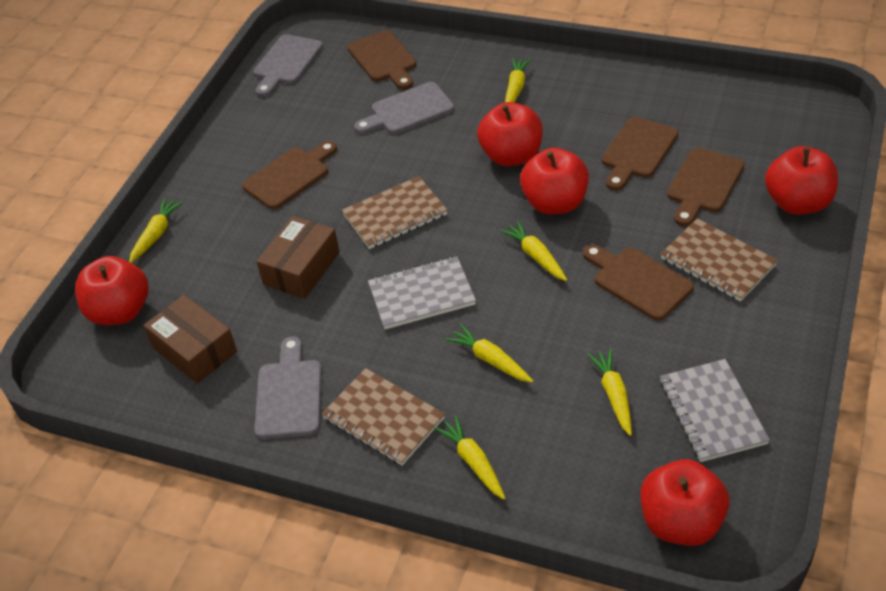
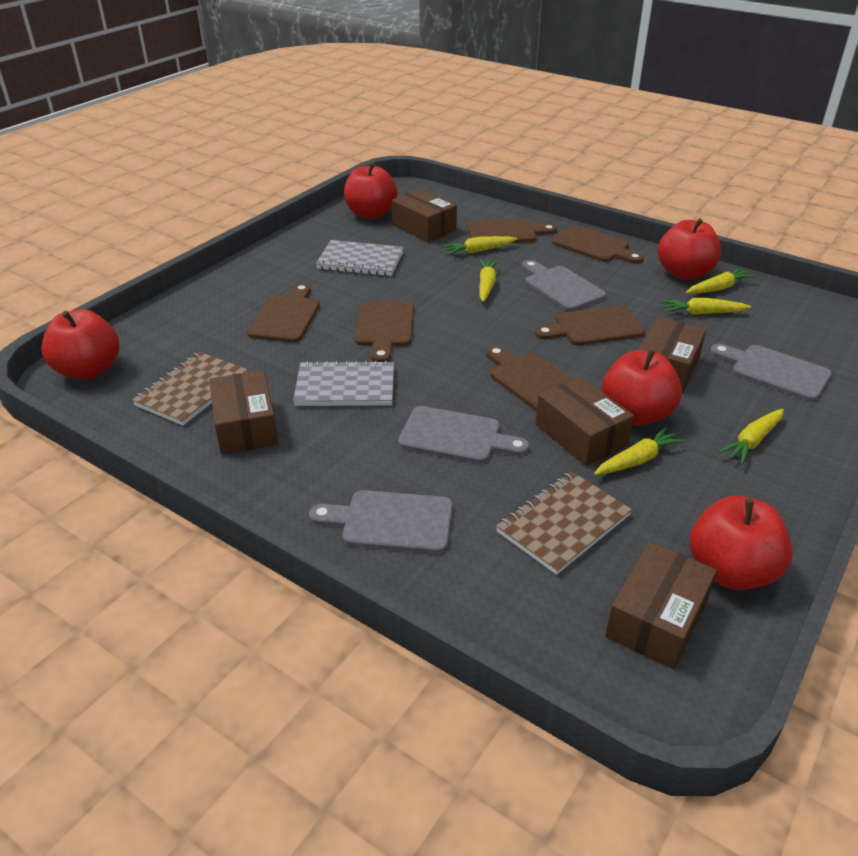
brown box: [143,295,237,384] [256,216,340,299] = 2 -> [209,370,278,454] [391,189,457,242] [535,376,634,466] [605,542,717,669] [638,317,707,393] = 5
brown cutting board: [242,141,337,210] [348,30,416,90] [583,244,694,321] [601,117,678,191] [667,148,745,226] = 5 -> [247,283,320,343] [355,301,414,362] [467,218,557,243] [486,346,573,411] [535,305,645,346] [552,225,644,264] = 6
brown notebook: [322,368,445,465] [342,176,447,249] [661,218,778,302] = 3 -> [132,352,248,425] [496,471,632,575] = 2
grey cutting board: [253,34,323,97] [254,337,322,439] [354,82,454,134] = 3 -> [309,490,453,554] [398,406,529,463] [522,260,606,311] [710,344,832,401] = 4

